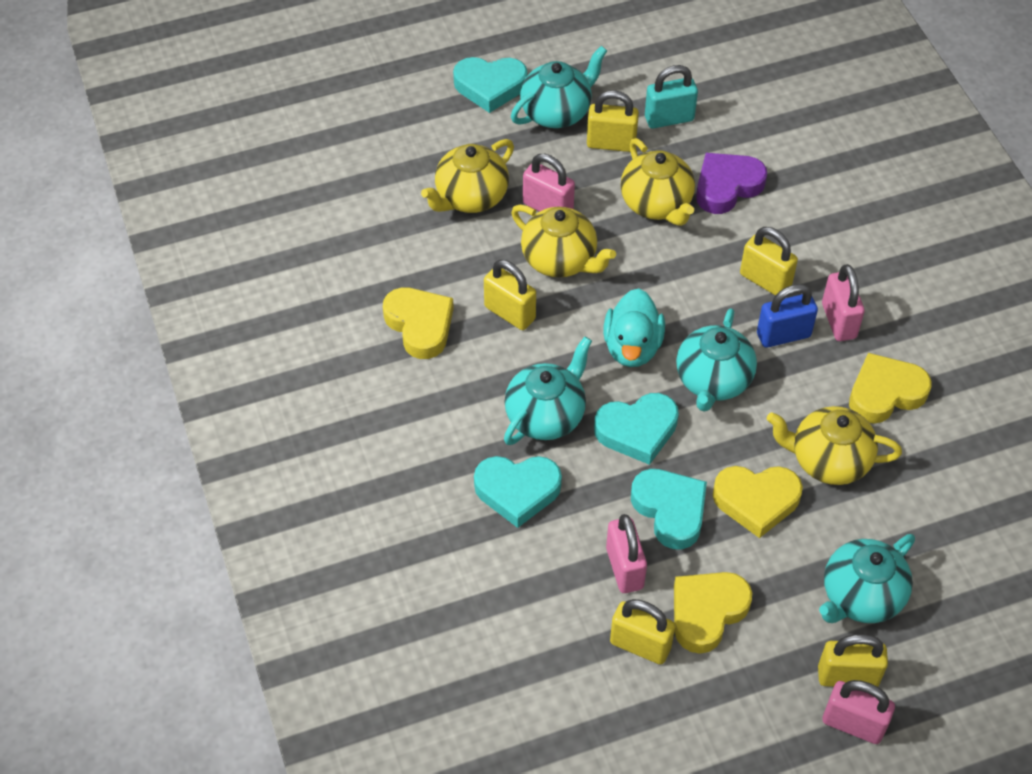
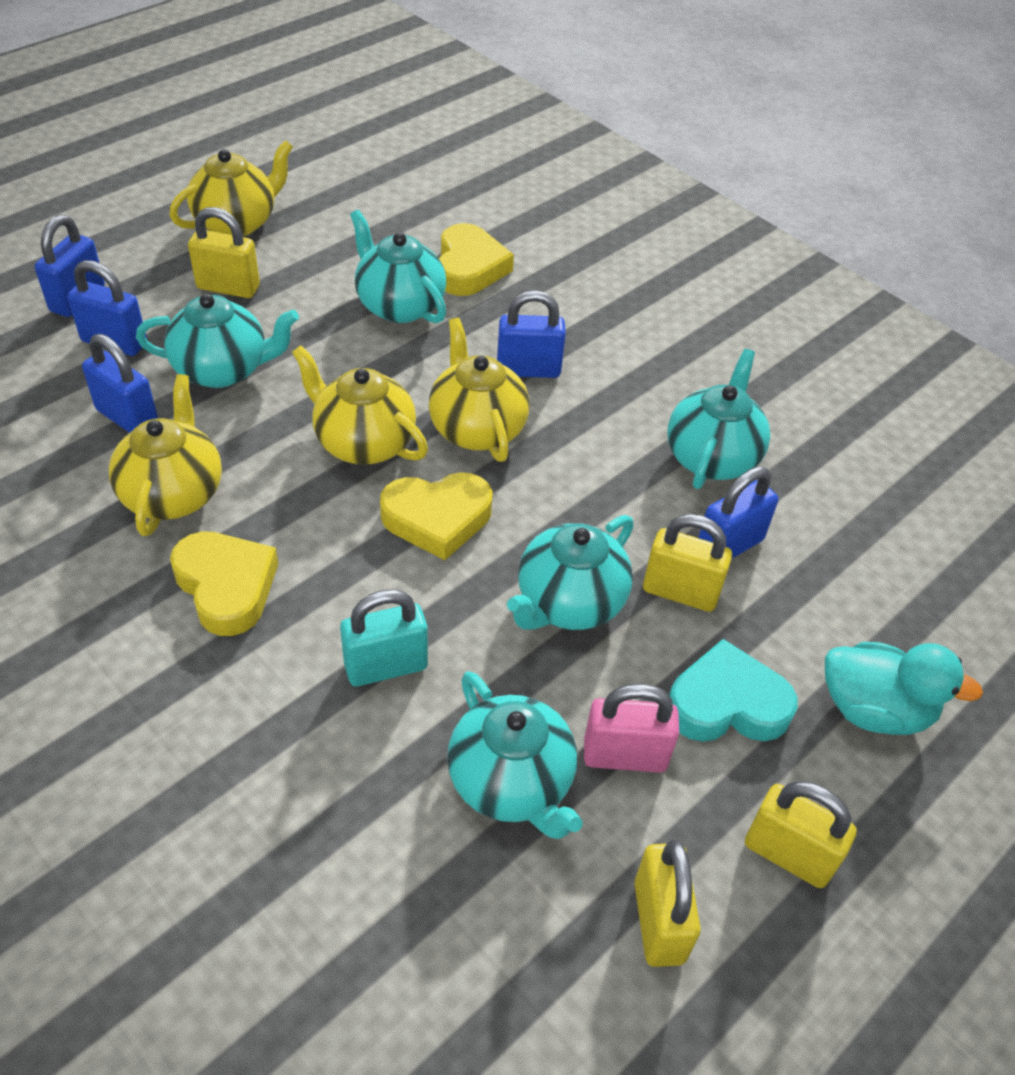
blue padlock: [757,284,818,348] = 1 -> [35,215,105,317] [67,260,147,356] [82,334,158,433] [497,291,566,378] [698,467,778,558] = 5
pink padlock: [523,154,575,212] [606,514,647,593] [822,264,865,341] [822,680,895,744] = 4 -> [584,684,679,773] = 1
purple heart: [696,153,767,214] = 1 -> none = 0
turquoise heart: [453,57,528,113] [474,456,562,528] [594,393,679,465] [631,469,707,549] = 4 -> [669,639,798,742] = 1
turquoise teapot: [504,336,592,445] [511,46,607,128] [676,308,757,412] [819,534,915,623] = 4 -> [136,294,299,388] [350,210,447,323] [447,671,583,839] [507,515,634,630] [667,349,771,489] = 5
yellow heart: [383,287,454,359] [674,572,752,654] [713,466,803,538] [849,353,932,424] = 4 -> [170,531,278,636] [380,472,493,560] [439,223,514,296] = 3
yellow padlock: [484,260,536,330] [587,90,639,152] [610,599,675,664] [740,227,798,295] [818,634,888,687] = 5 -> [188,207,260,298] [634,840,701,967] [643,514,732,612] [745,781,857,888] = 4

